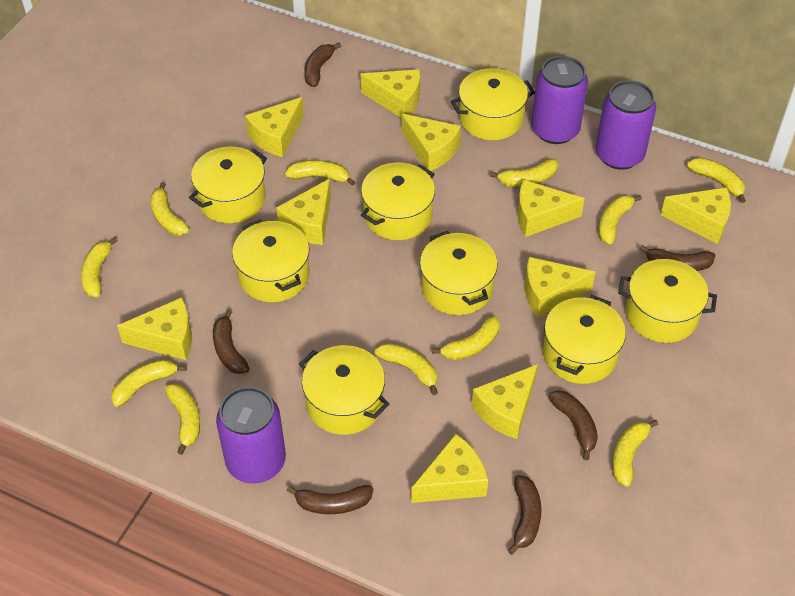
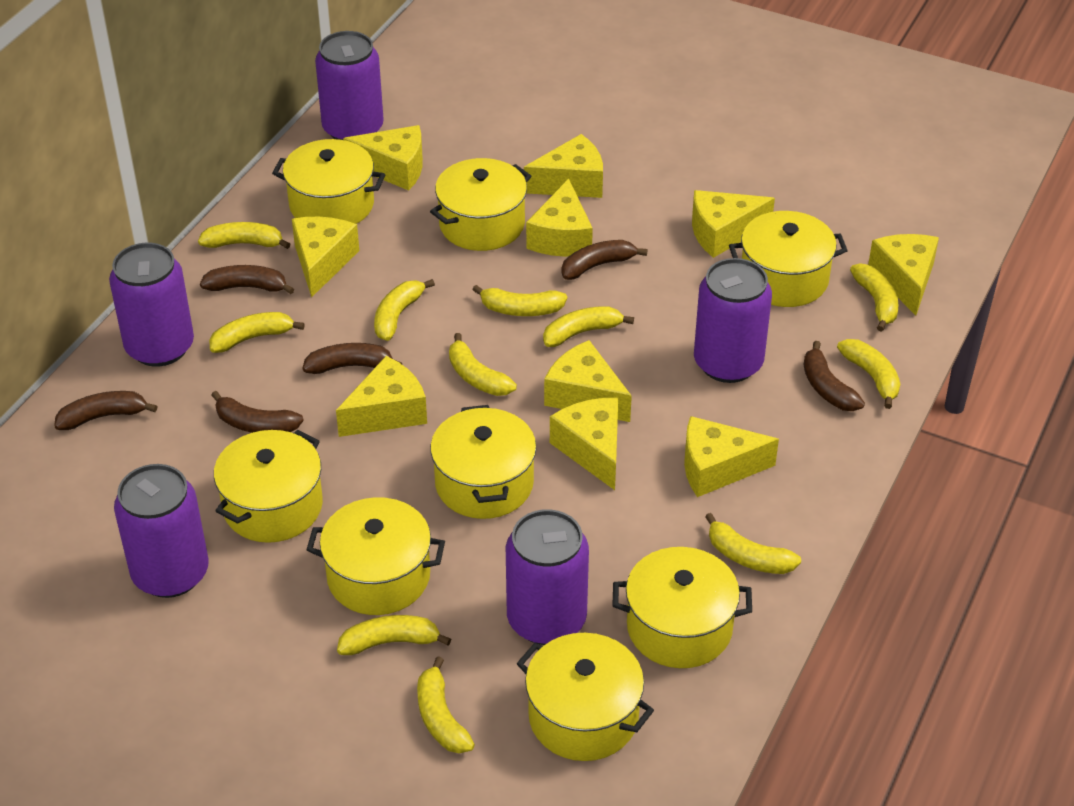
purple can: [216,387,286,483] [531,56,588,144] [595,80,656,170] = 3 -> [109,243,194,367] [114,464,209,598] [315,31,384,140] [506,509,589,645] [694,258,772,383] = 5

